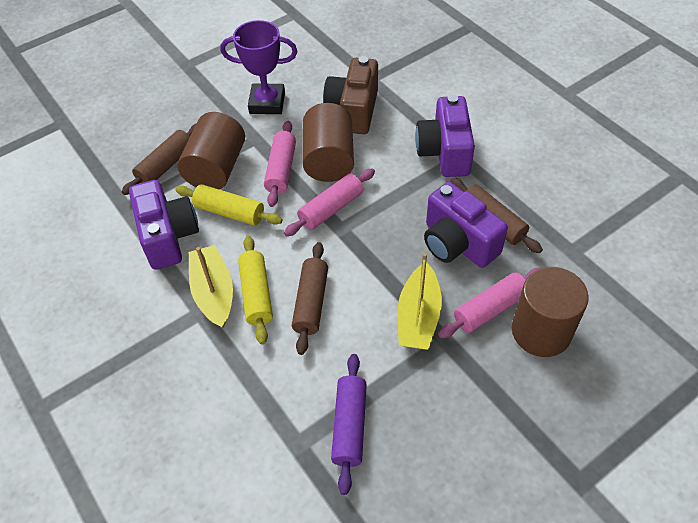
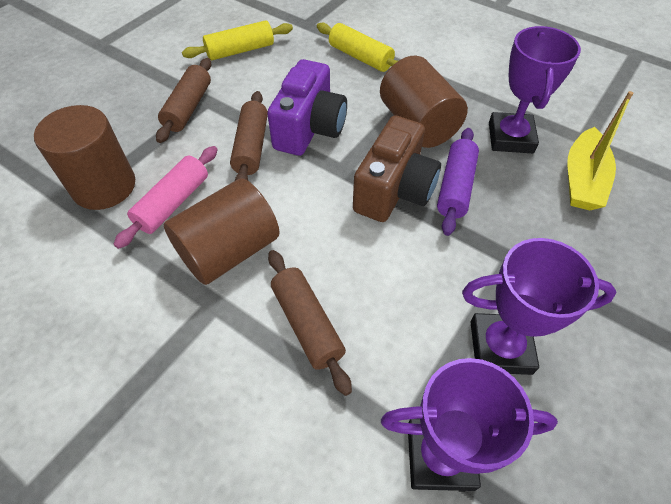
pink rolling pin: [264,121,296,207] [284,168,375,236] [438,268,540,338] = 3 -> [114,146,218,249] = 1
purple camera: [129,180,199,270] [415,95,475,177] [424,182,508,268] = 3 -> [267,59,347,156] = 1
purple trophy: [220,20,297,114] = 1 -> [381,358,558,491] [462,238,617,375] [489,26,581,153] = 3
yellow boat: [189,245,233,328] [398,253,442,350] = 2 -> [567,91,633,210] = 1

